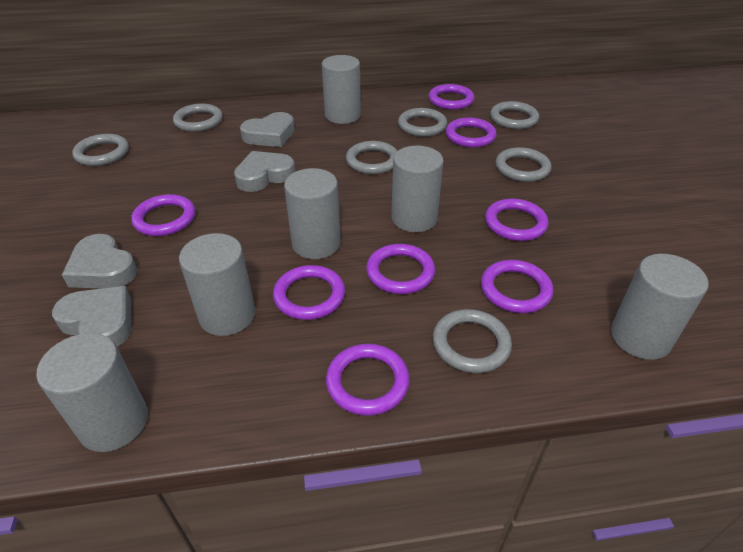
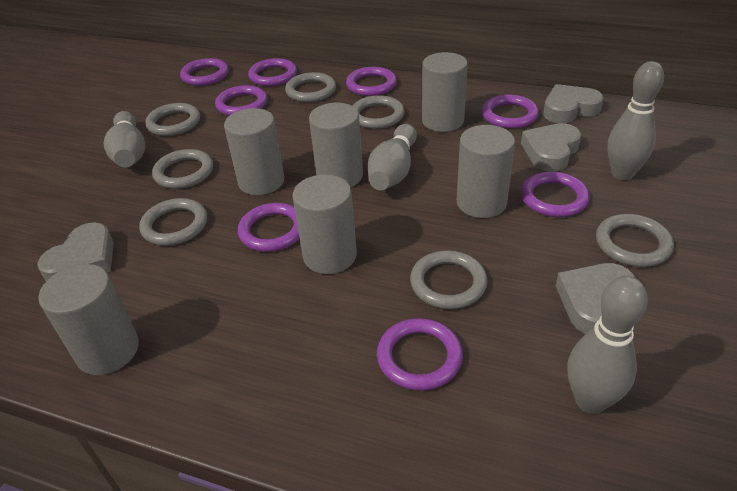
grey bowling pin: none = 0 -> [104,111,146,168] [368,124,417,190] [568,276,648,414] [607,61,664,180] = 4

